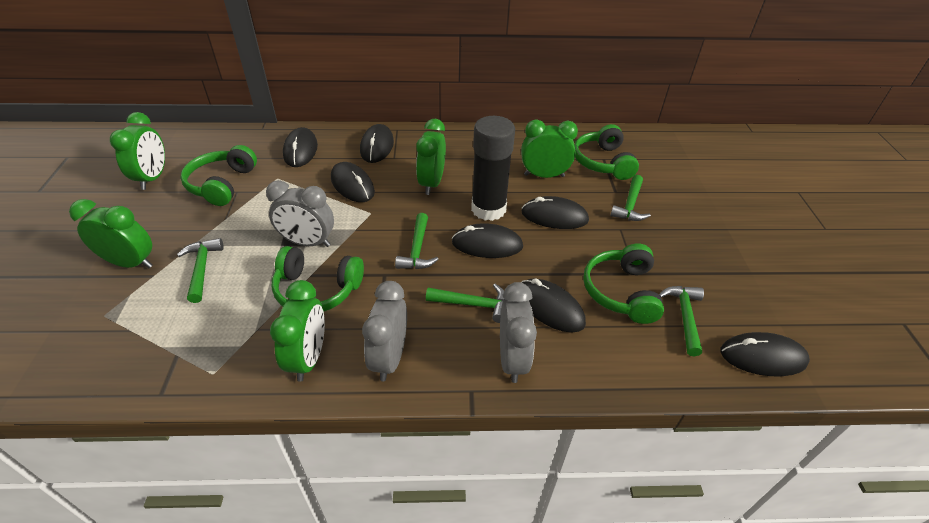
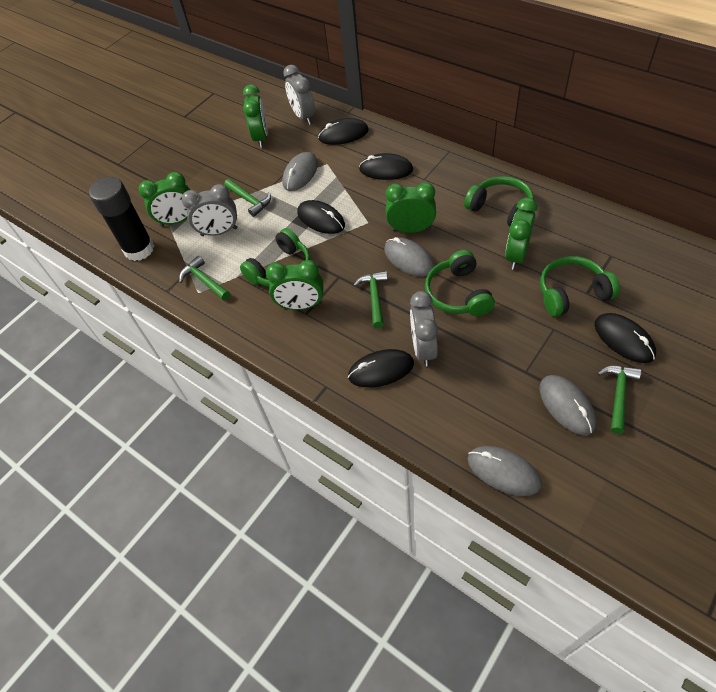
black mouse: [283,127,318,167] [331,162,375,202] [360,124,394,163] [452,223,523,258] [521,196,589,229] [521,279,586,332] [721,332,810,376] = 7 -> [297,200,345,234] [318,118,369,145] [348,349,414,388] [359,153,413,180] [594,313,656,363] = 5
green hammer: [177,238,224,303] [395,213,439,269] [426,284,505,323] [610,175,651,221] [659,286,704,356] = 5 -> [179,256,230,301] [224,179,271,217] [354,271,388,328] [598,366,641,434] = 4
grey mouse: none = 0 -> [282,152,318,191] [384,237,434,277] [467,446,542,496] [540,375,596,435] = 4

